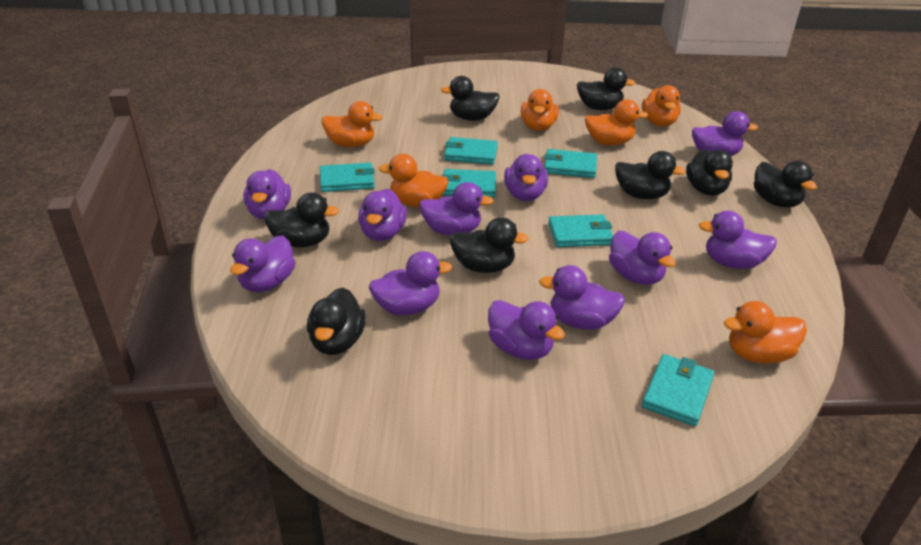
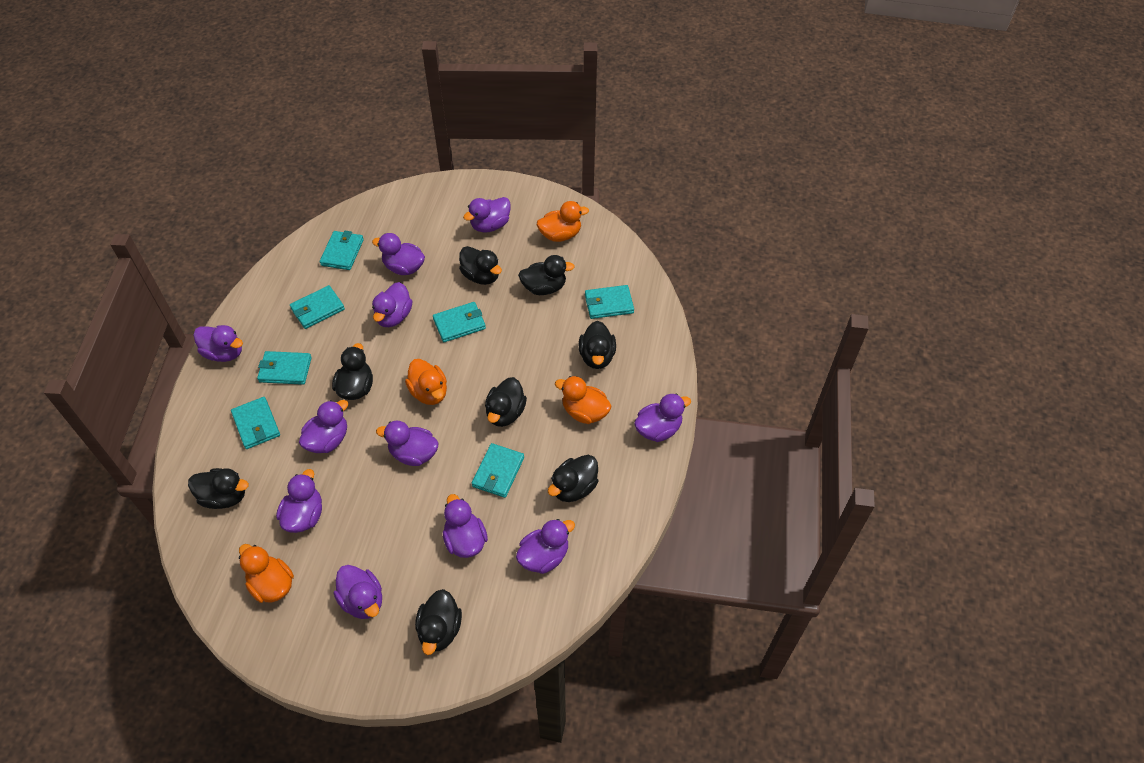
orange duck: [322,101,383,147] [379,154,449,207] [521,89,559,131] [585,99,648,145] [642,85,681,127] [724,301,807,364] = 6 -> [239,544,294,603] [405,359,447,405] [537,201,589,242] [555,376,611,424] = 4
turquoise wallet: [320,163,375,192] [442,169,496,198] [444,137,498,165] [544,149,597,178] [548,214,613,247] [642,354,715,426] = 6 -> [231,397,280,449] [257,351,312,385] [290,285,345,329] [320,231,364,270] [433,302,486,342] [472,443,524,498] [585,285,634,319] = 7

